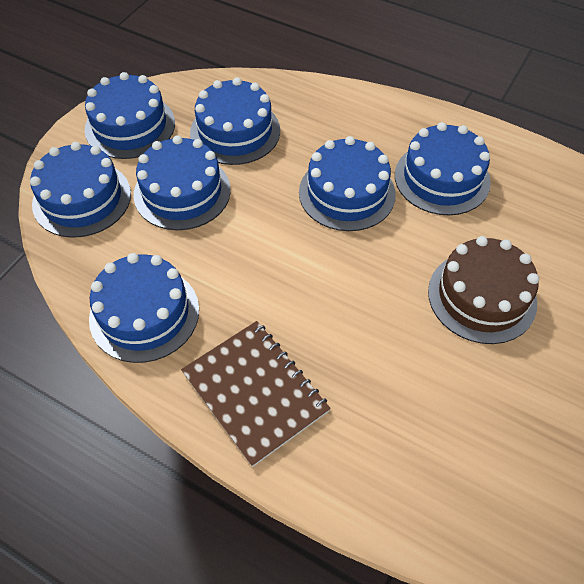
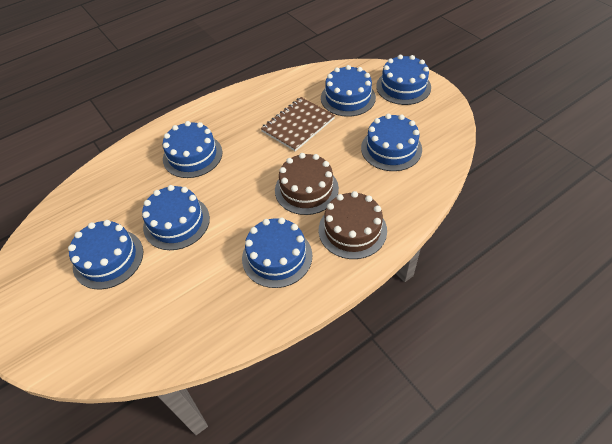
brown cake: [428,236,539,344] = 1 -> [275,153,339,215] [319,191,387,259] = 2

